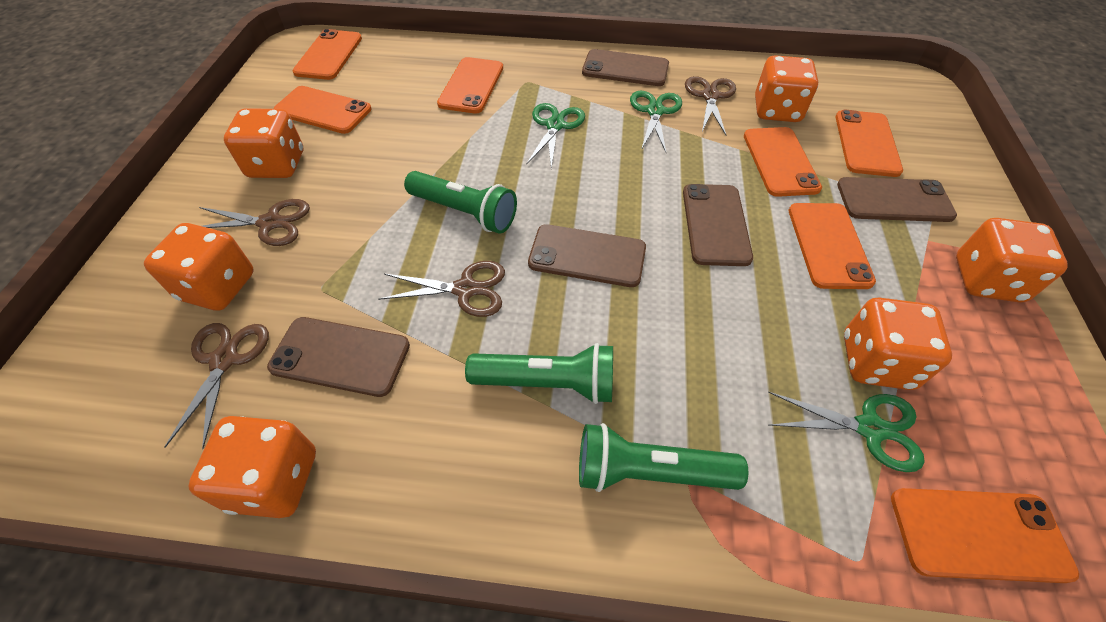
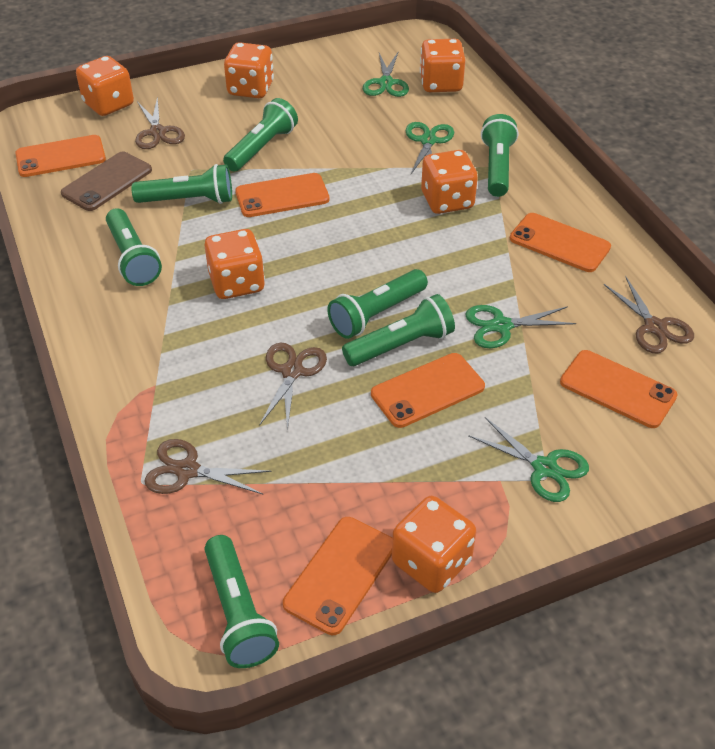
brown phone: [267,317,410,397] [528,224,646,287] [582,49,669,86] [683,184,753,266] [837,177,957,222] = 5 -> [61,152,152,211] = 1
green flashlight: [404,171,517,234] [465,343,613,404] [579,423,748,492] = 3 -> [106,208,162,286] [131,164,232,204] [205,535,279,668] [223,98,298,172] [327,269,428,339] [342,294,455,366] [481,114,518,197] = 7
green scissors: [526,103,585,169] [630,91,682,152] [768,392,925,472] = 3 -> [363,53,409,97] [405,122,454,174] [465,305,576,348] [468,417,589,502] = 4
orange phone: [273,86,372,134] [292,29,362,80] [437,57,503,114] [744,127,822,197] [789,203,876,289] [835,110,903,177] [891,488,1079,583] = 7 -> [15,135,106,177] [235,173,329,217] [283,517,393,635] [371,353,485,428] [510,213,611,272] [560,350,678,428] = 6

